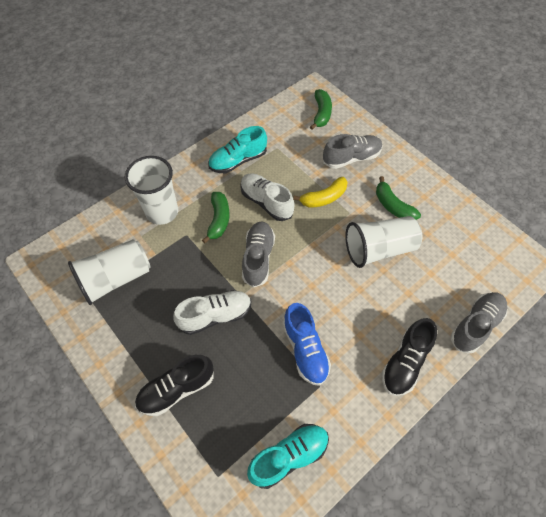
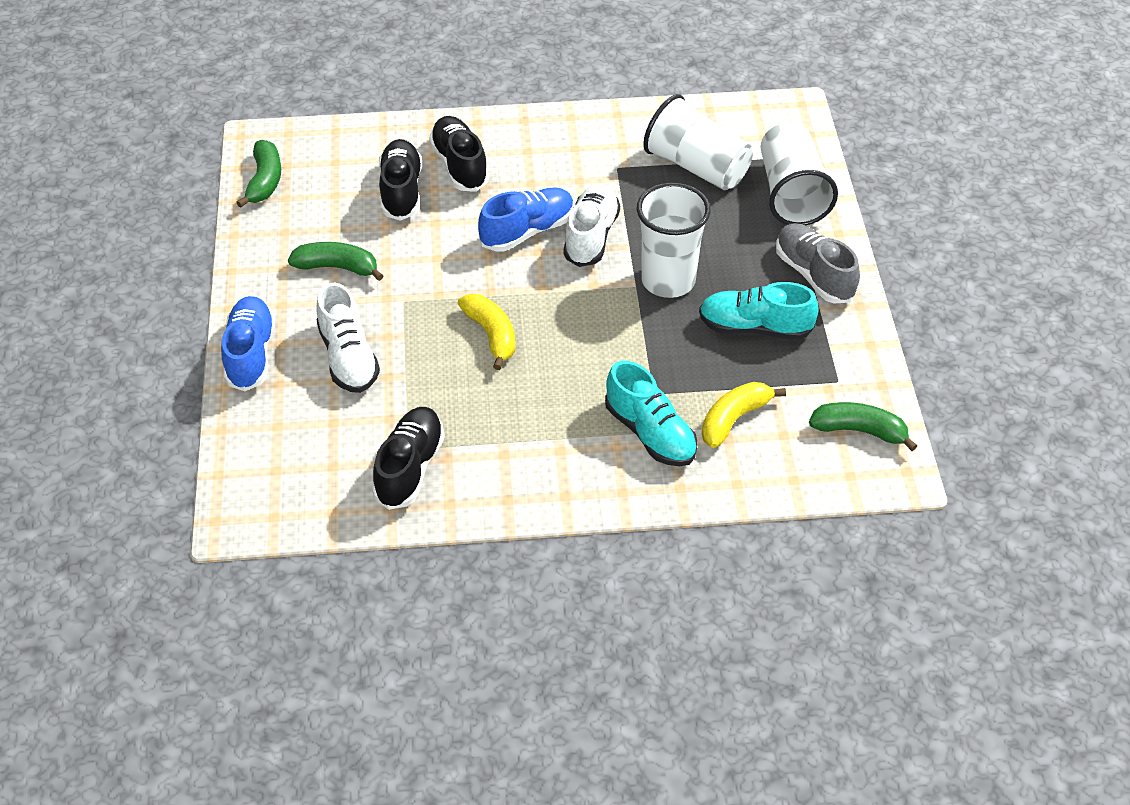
black shoe: [135,355,214,416] [382,318,437,396] = 2 -> [372,407,445,510] [379,139,422,221] [429,116,489,192] = 3
blue shoe: [283,303,331,386] = 1 -> [221,296,275,391] [478,187,574,252] = 2
grey shoe: [242,222,275,288] [323,134,382,169] [451,292,507,354] = 3 -> [776,223,860,303] = 1
yellow banana: [293,177,348,208] = 1 -> [457,294,515,370] [702,382,786,448] = 2

